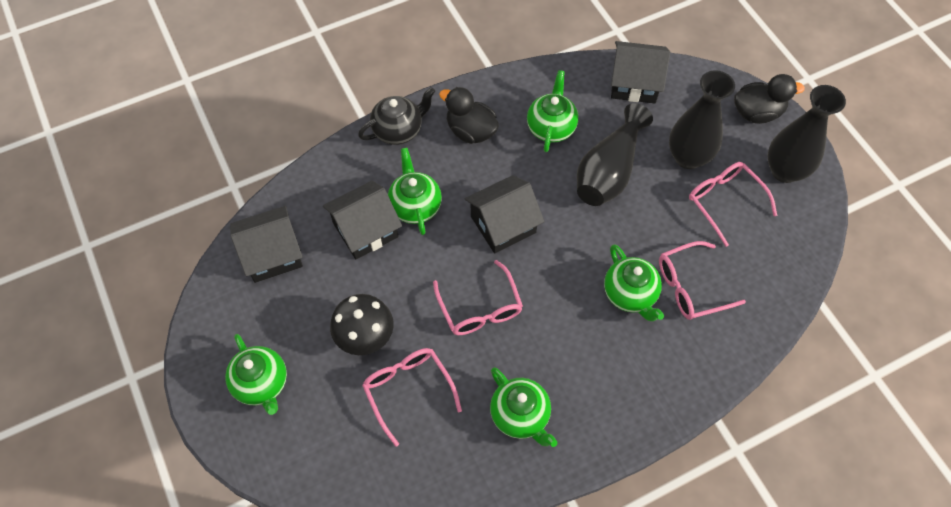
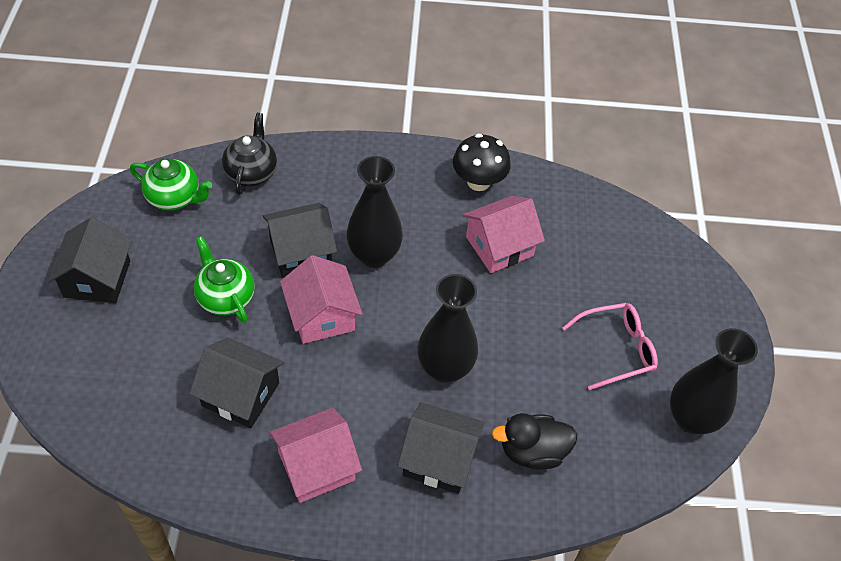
black duck: [439,87,499,144] [734,74,805,124] = 2 -> [492,413,578,469] = 1
green teapot: [225,334,287,415] [388,148,442,235] [490,367,557,447] [527,70,578,152] [604,244,664,322] = 5 -> [130,158,212,211] [194,236,255,323] = 2
pink glasses: [362,348,462,447] [433,260,523,335] [659,241,746,320] [689,162,777,247] = 4 -> [562,303,658,390] = 1
pink house: none = 0 -> [270,408,362,503] [280,255,363,344] [463,196,545,273] = 3

